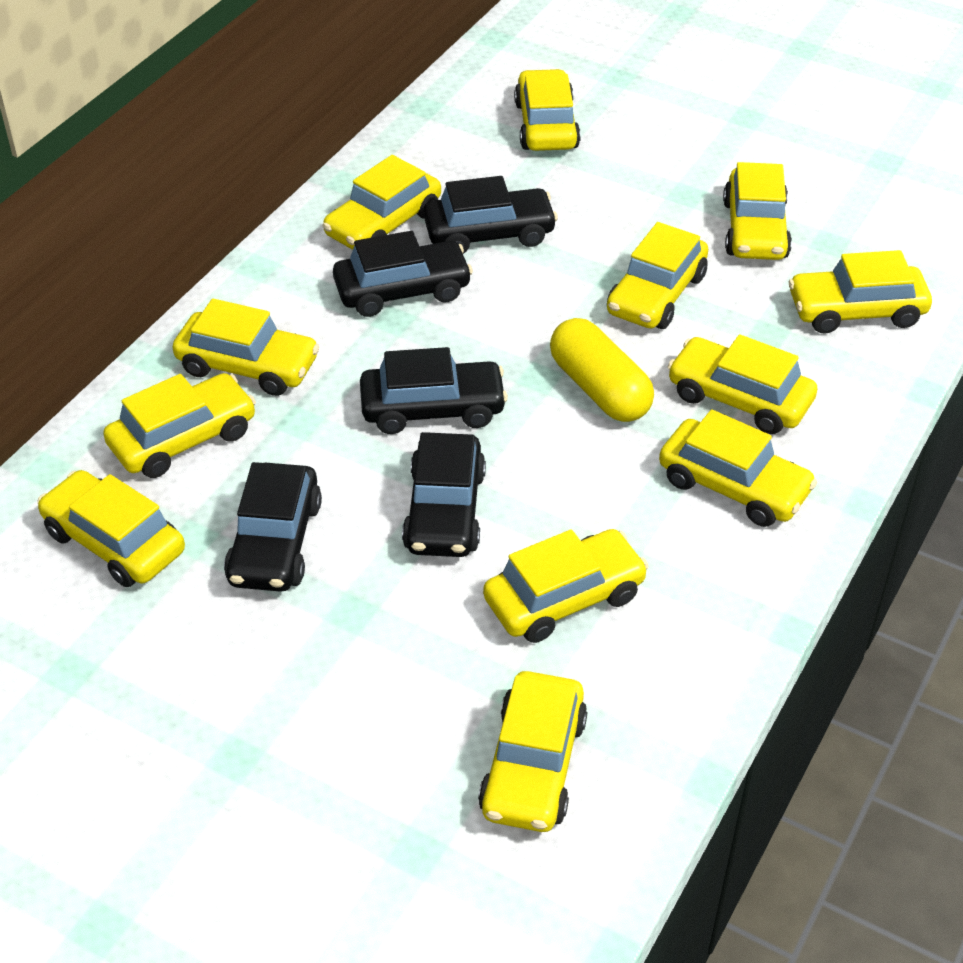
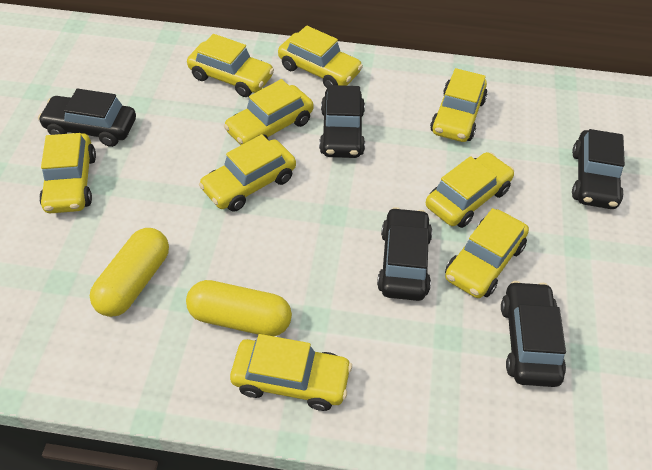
yellow capsule: [550,318,654,422] = 1 -> [90,228,169,317] [186,280,292,336] = 2
yellow car: [37,470,185,587] [103,373,256,478] [172,299,319,396] [322,155,441,250] [478,671,587,832] [483,529,649,643] [514,69,581,151] [607,222,708,329] [659,409,817,527] [667,334,818,434] [723,162,792,260] [789,250,932,334] = 12 -> [39,133,96,213] [187,34,274,97] [199,134,296,212] [224,79,314,145] [230,334,352,411] [278,26,363,88] [426,152,514,228] [430,68,487,142] [445,208,529,298] = 9

